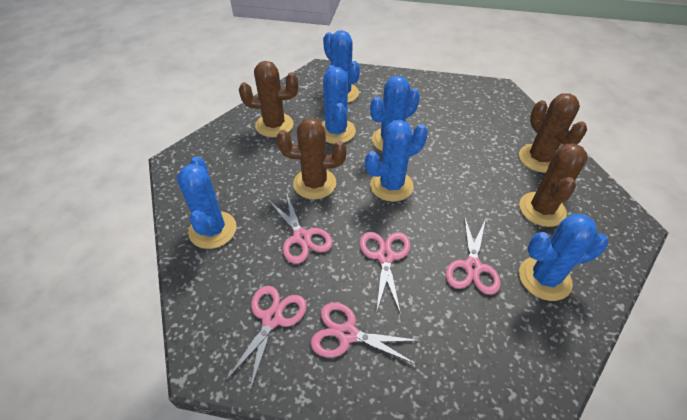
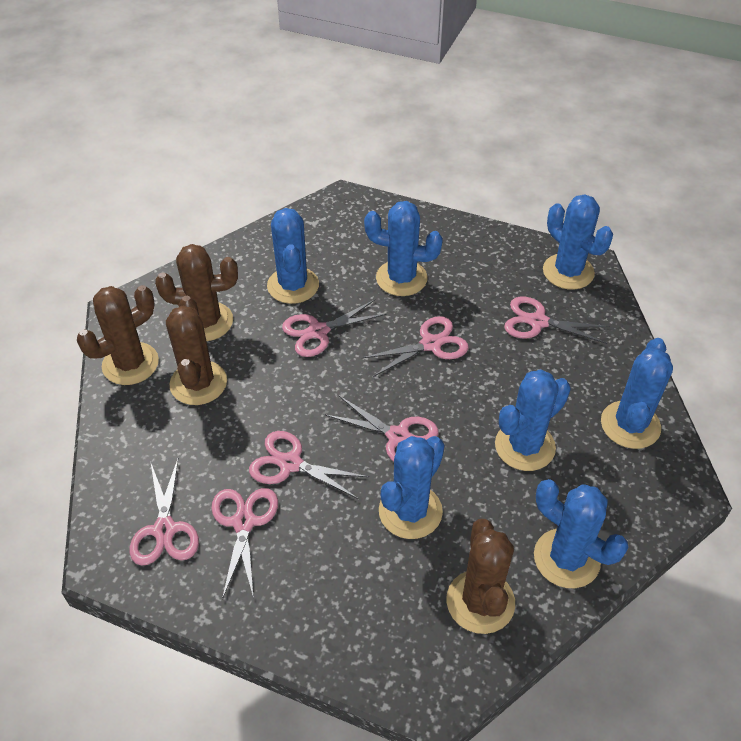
blue cactus: [177,156,237,249] [322,65,356,144] [323,30,360,103] [365,120,428,202] [370,75,420,151] [519,213,608,301] = 6 -> [267,208,319,304] [364,201,443,296] [379,436,444,539] [495,369,571,471] [534,479,628,588] [543,194,613,290] [601,338,673,449] = 7
pink scissors: [225,286,307,391] [268,192,333,264] [310,302,422,365] [360,232,410,315] [446,215,500,295] = 5 -> [130,457,199,565] [211,488,278,599] [249,431,369,499] [282,299,386,357] [325,395,439,462] [362,316,469,377] [504,296,610,344] = 7

